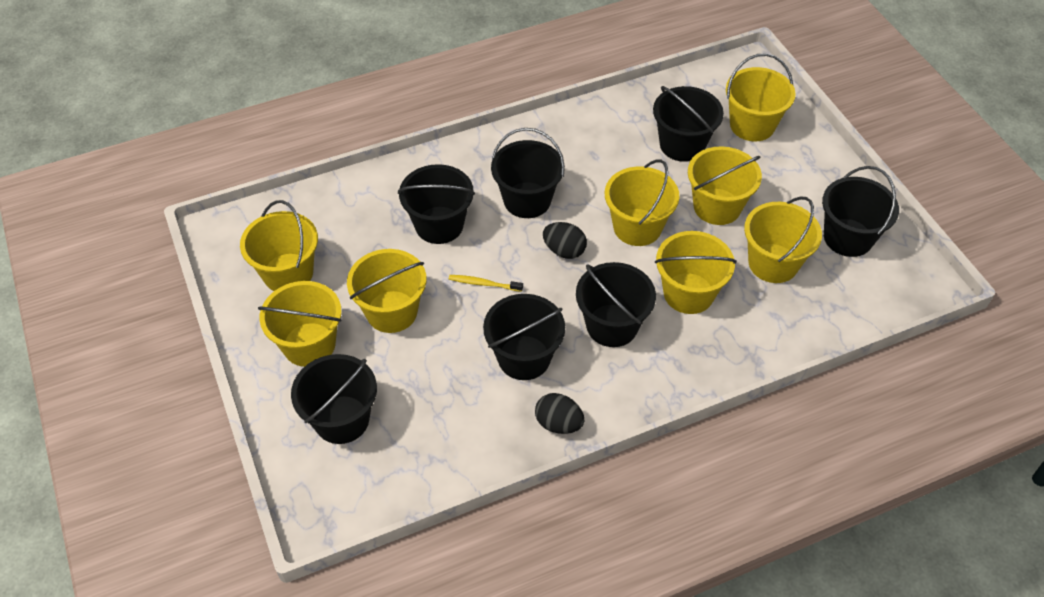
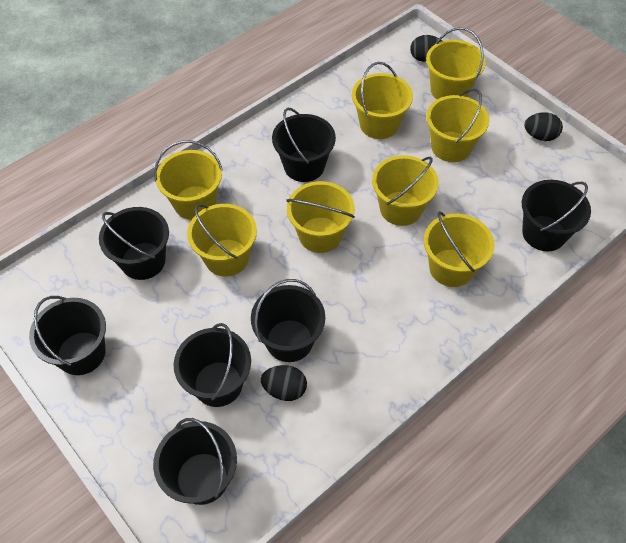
black egg: [535,393,584,434] [543,222,587,259] = 2 -> [261,365,307,401] [410,35,442,62] [524,112,563,141] = 3
yellow toothbrush: [449,275,523,292] = 1 -> none = 0

